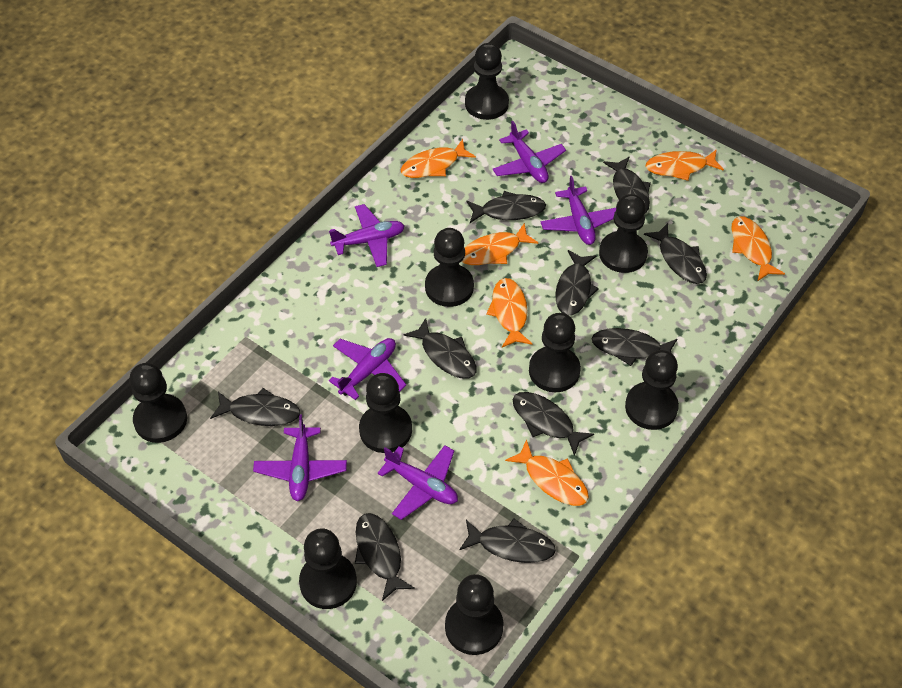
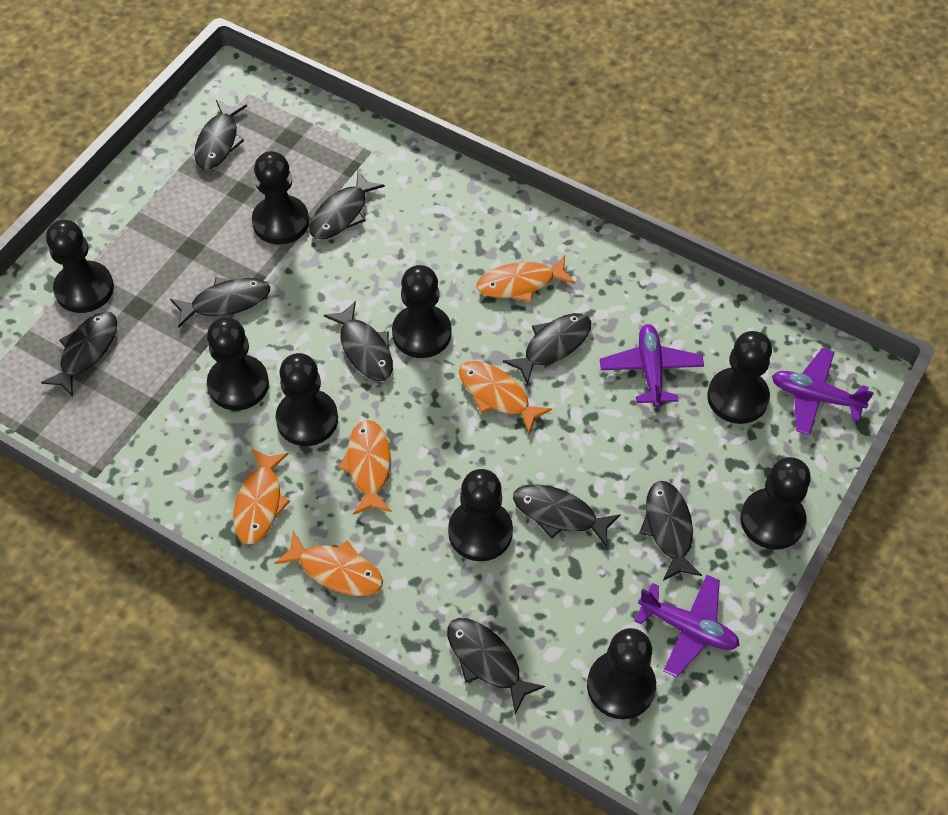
black fish: [210,388,300,426] [355,513,415,601] [404,318,477,378] [459,519,556,563] [466,191,546,223] [513,392,594,456] [555,250,599,316] [591,328,677,366] [603,157,651,213] [644,223,707,284] = 10 -> [41,312,117,397] [170,277,270,327] [194,100,247,169] [309,171,385,240] [324,301,393,381] [447,618,545,714] [503,313,591,385] [513,484,621,547] [640,481,702,581] = 9
orange fish: [400,139,476,178] [462,223,538,265] [486,278,532,347] [505,439,589,506] [646,149,724,181] [731,217,785,281] = 6 -> [233,449,290,544] [274,531,383,596] [338,420,392,515] [459,361,552,433] [476,256,575,302] = 5
purple plane: [253,414,347,501] [329,204,405,267] [329,338,406,400] [377,445,458,520] [492,121,566,183] [540,176,616,245] = 6 -> [600,324,704,407] [635,575,740,677] [772,348,874,435] = 3

